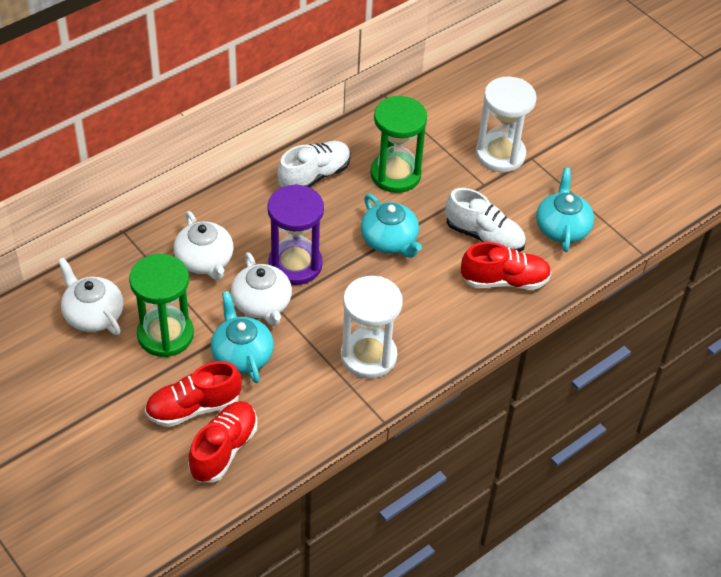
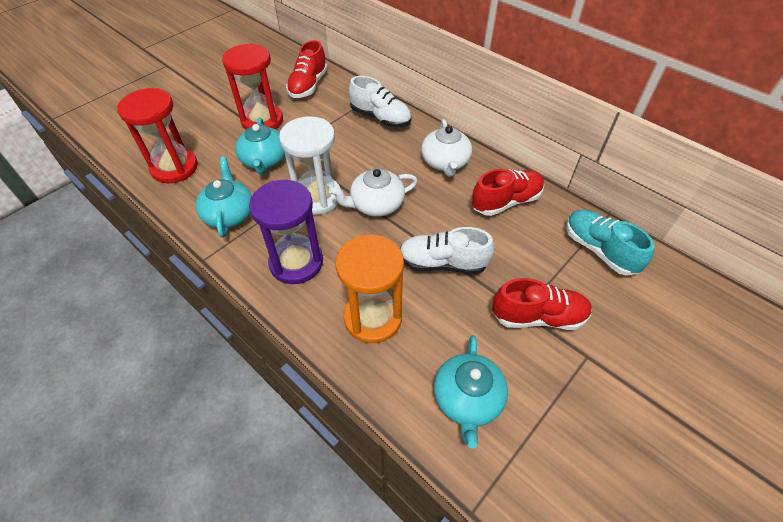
green hourglass: [129,254,194,357] [370,96,427,193] = 2 -> none = 0
orange hourglass: none = 0 -> [335,235,404,343] = 1
red hourglass: none = 0 -> [117,88,198,183] [222,43,283,130] = 2
turquoise shoe: none = 0 -> [566,210,655,276] = 1
white hourglass: [341,276,403,379] [476,77,537,172] = 2 -> [279,116,341,215] = 1
white teapot: [58,257,123,335] [174,211,234,281] [231,252,292,326] = 3 -> [329,168,417,216] [421,119,472,177] = 2

